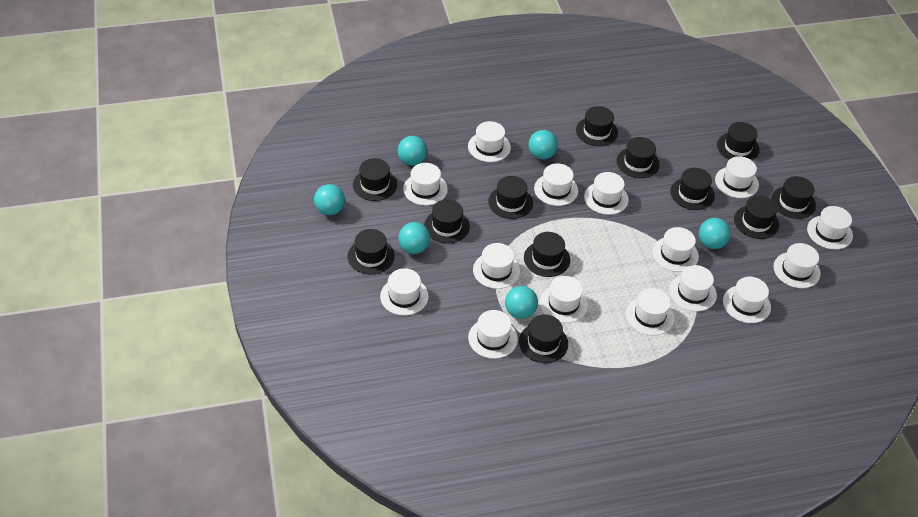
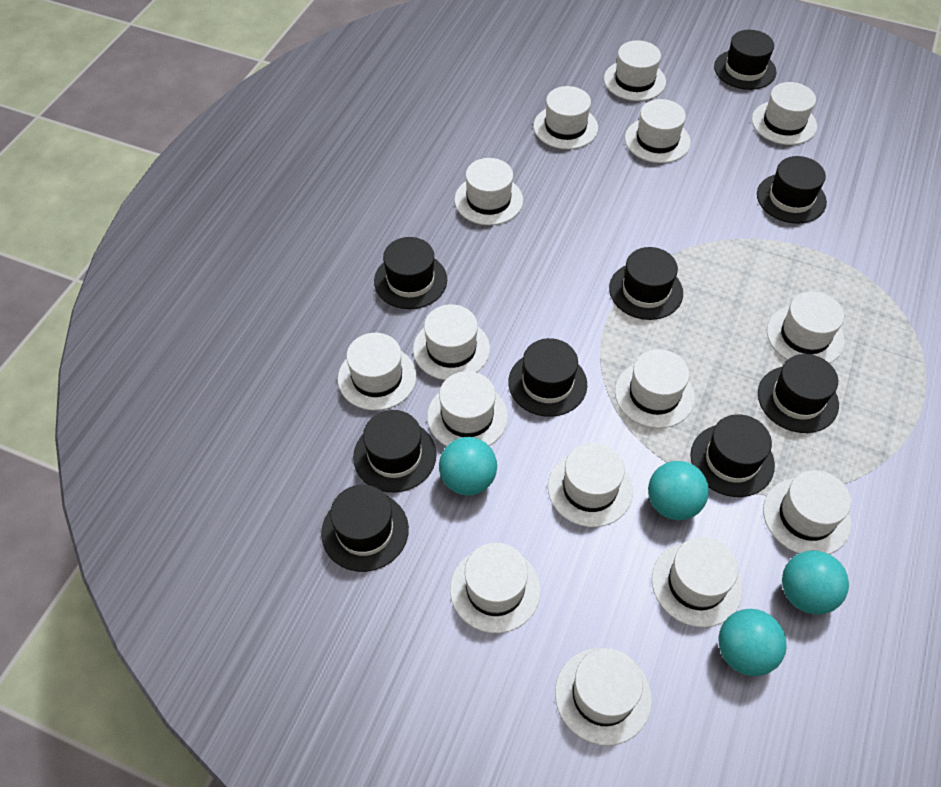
black hat: [348,229,395,275] [353,158,397,201] [424,199,470,244] [488,176,533,219] [519,314,568,363] [524,232,570,277] [576,106,618,146] [616,137,660,178] [670,168,715,210] [717,122,760,160] [734,196,779,239] [771,176,816,219] = 12 -> [321,485,409,572] [353,410,436,493] [374,237,447,309] [508,338,587,417] [609,247,683,320] [690,414,775,497] [714,30,776,90] [757,156,827,224] [758,354,839,433] = 9
turquoise ball: [314,184,345,215] [398,136,427,166] [398,222,430,254] [505,286,538,319] [528,130,558,159] [699,218,731,249] = 6 -> [439,437,497,495] [648,461,709,520] [718,609,787,676] [782,550,849,615] = 4

